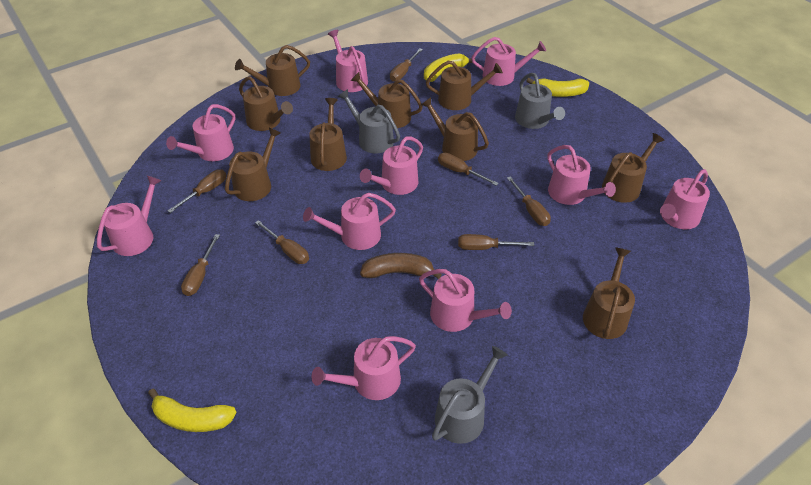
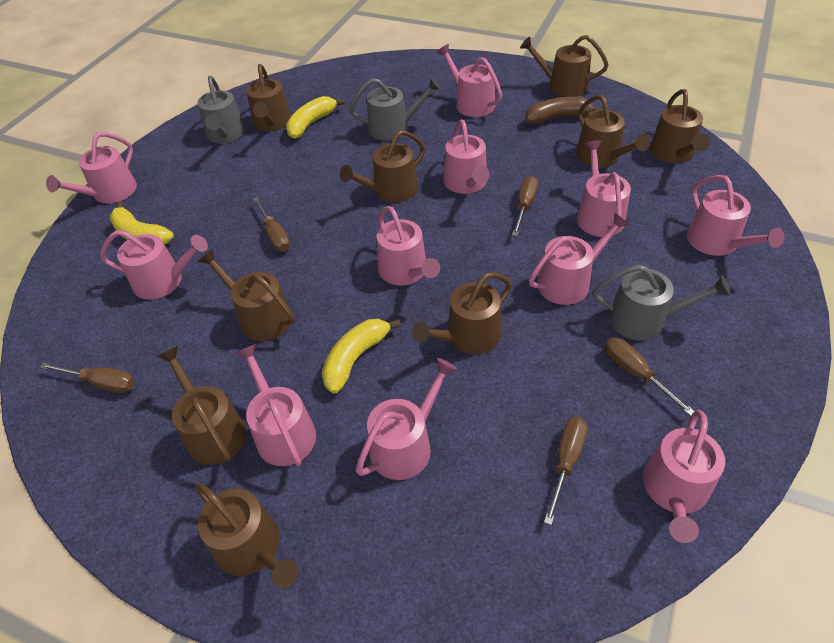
brown screwdriver: [168,169,226,213] [181,234,220,296] [255,220,309,264] [390,48,423,82] [438,153,499,186] [458,234,534,250] [507,176,551,226] = 7 -> [40,363,135,393] [253,197,290,252] [512,176,538,236] [544,417,588,525] [605,337,694,416] = 5
pink watering can: [97,176,161,256] [166,104,236,161] [303,193,396,250] [312,336,416,400] [328,30,368,92] [360,136,423,195] [419,269,512,332] [471,37,546,86] [547,145,616,205] [660,169,710,229] = 10 -> [46,132,137,203] [100,230,208,300] [235,344,316,466] [356,358,457,480] [377,206,440,285] [437,44,502,117] [443,119,490,194] [529,213,629,305] [577,140,631,237] [643,410,725,543] [687,175,785,256] = 11

